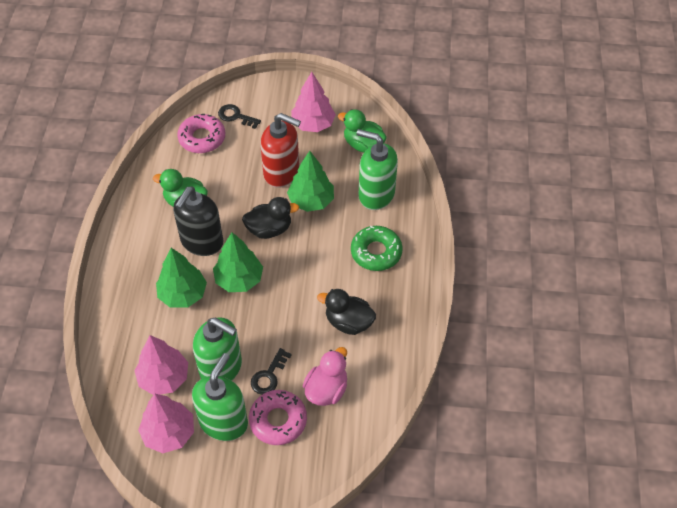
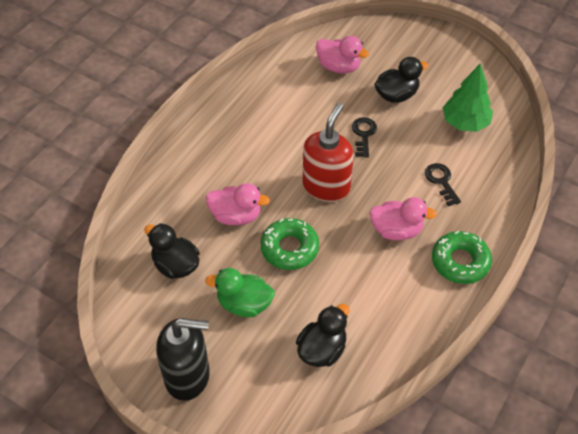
black duck: [242,197,299,239] [317,289,376,335] = 2 -> [144,223,200,279] [296,304,349,367] [374,57,428,103] = 3
green donut: [351,226,403,271] = 1 -> [260,218,319,270] [432,231,492,284] = 2
green duck: [153,169,208,207] [338,109,387,152] = 2 -> [205,268,275,317] = 1
green soap dispenser: [192,353,248,441] [193,318,242,380] [356,129,398,210] = 3 -> none = 0
green tree: [156,248,207,308] [213,232,263,292] [287,151,334,212] = 3 -> [443,64,493,132] = 1
pink donut: [177,114,225,153] [249,390,307,445] = 2 -> none = 0
pink duck: [303,347,347,406] = 1 -> [206,183,270,225] [316,36,369,74] [369,197,437,240] = 3
pink tree: [135,335,188,395] [138,394,194,453] [291,72,336,132] = 3 -> none = 0

